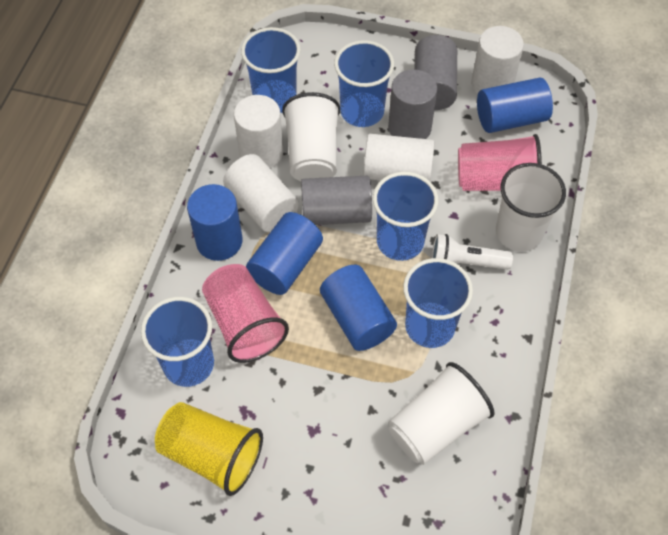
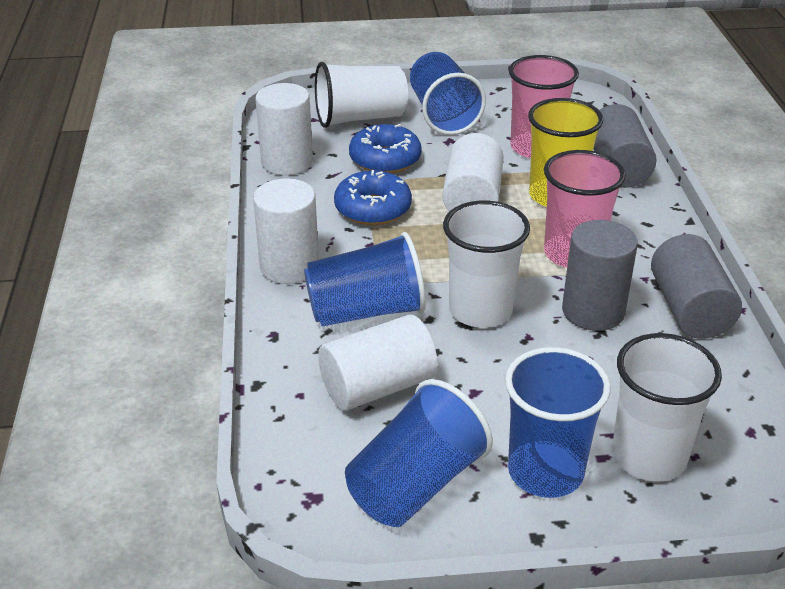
blue cup: [141,297,214,387] [241,27,301,113] [334,40,394,127] [373,172,438,261] [403,258,473,348] = 5 -> [304,232,426,327] [345,379,493,527] [410,52,486,135] [505,347,611,498] = 4
blue cylinder: [187,184,242,261] [246,212,323,295] [320,265,397,351] [477,78,553,133] = 4 -> none = 0
blue donut: none = 0 -> [334,170,412,225] [349,124,422,173] = 2
white flashlight: [432,234,513,270] = 1 -> none = 0

